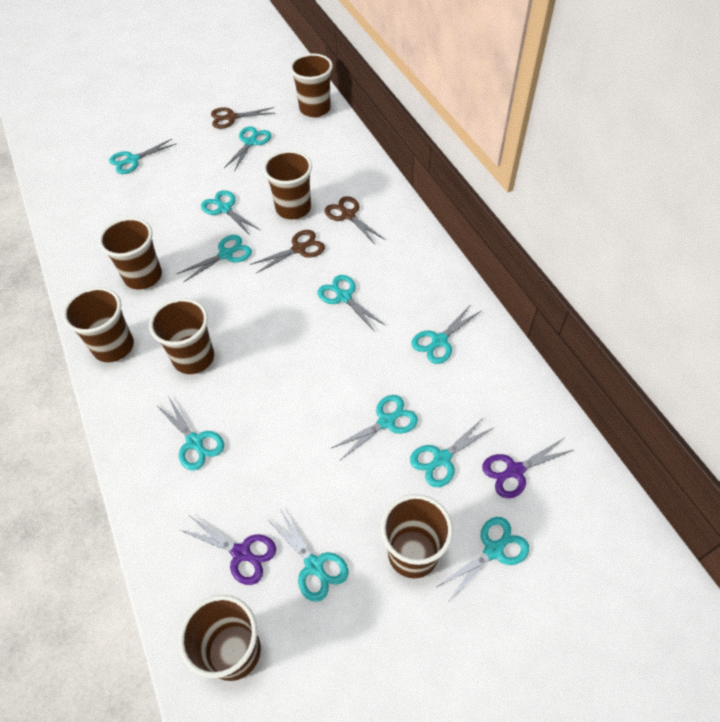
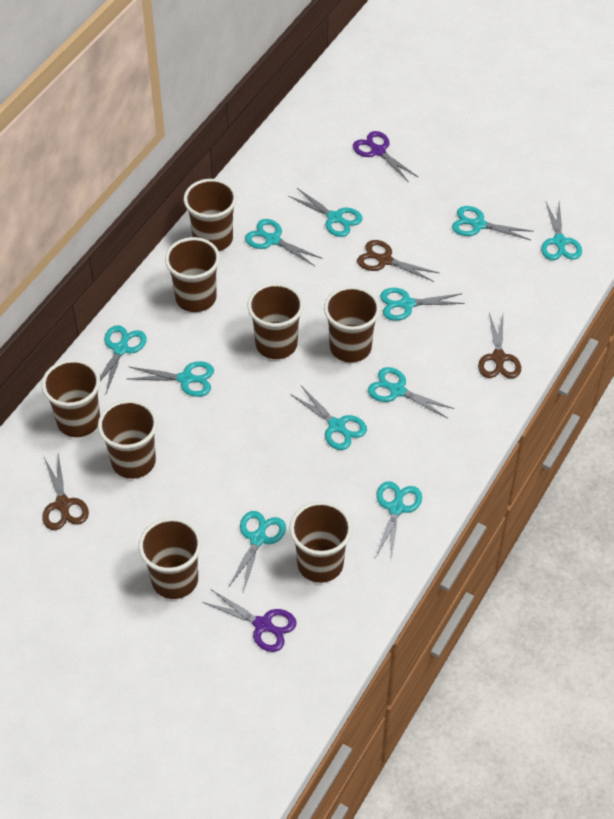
brown cup: [62,287,134,362] [99,217,162,290] [149,298,214,374] [179,595,261,681] [263,150,312,219] [290,53,333,117] [381,494,453,578] = 7 -> [42,359,100,437] [98,400,158,479] [138,517,202,599] [165,237,220,312] [184,179,237,251] [247,283,304,359] [290,501,352,583] [324,286,380,362] = 8

